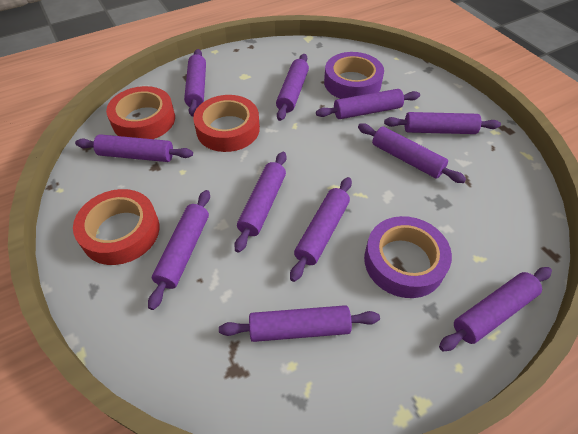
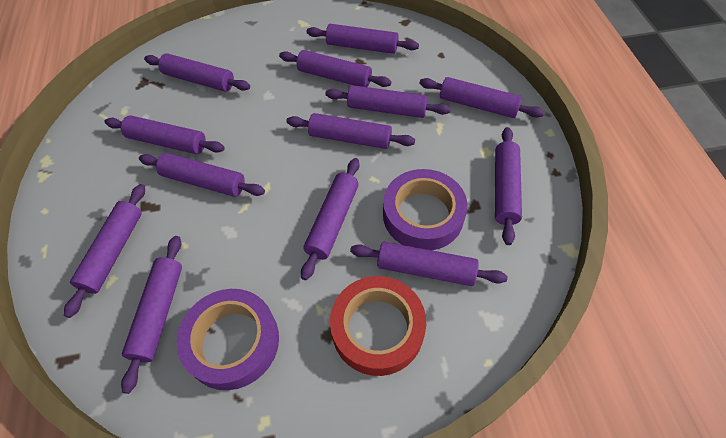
purple rolling pin: [75,134,193,162] [148,190,210,310] [184,49,206,117] [219,305,380,342] [234,152,287,253] [276,54,309,121] [290,177,352,282] [316,89,420,119] [358,123,466,183] [384,112,501,134] [439,267,552,351] = 11 -> [64,184,145,318] [105,115,225,154] [121,236,182,394] [139,153,265,197] [144,53,250,92] [279,50,391,87] [286,113,415,149] [301,158,359,280] [307,24,419,54] [325,85,451,118] [350,242,507,286] [419,77,544,118] [495,127,522,245] = 13
red tape: [73,189,159,265] [106,86,175,139] [193,95,260,152] = 3 -> [330,276,426,376] = 1

